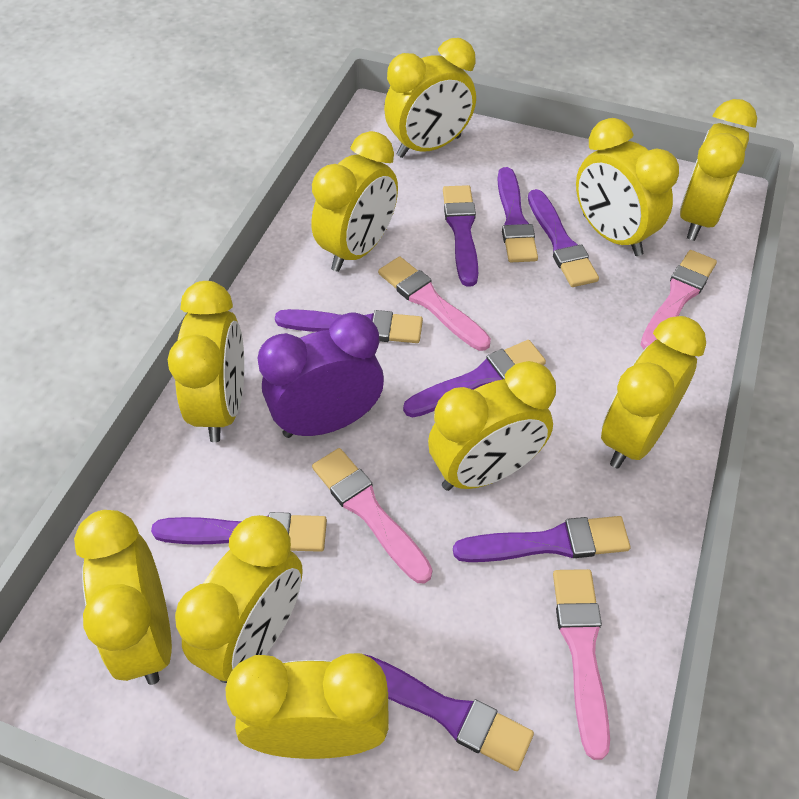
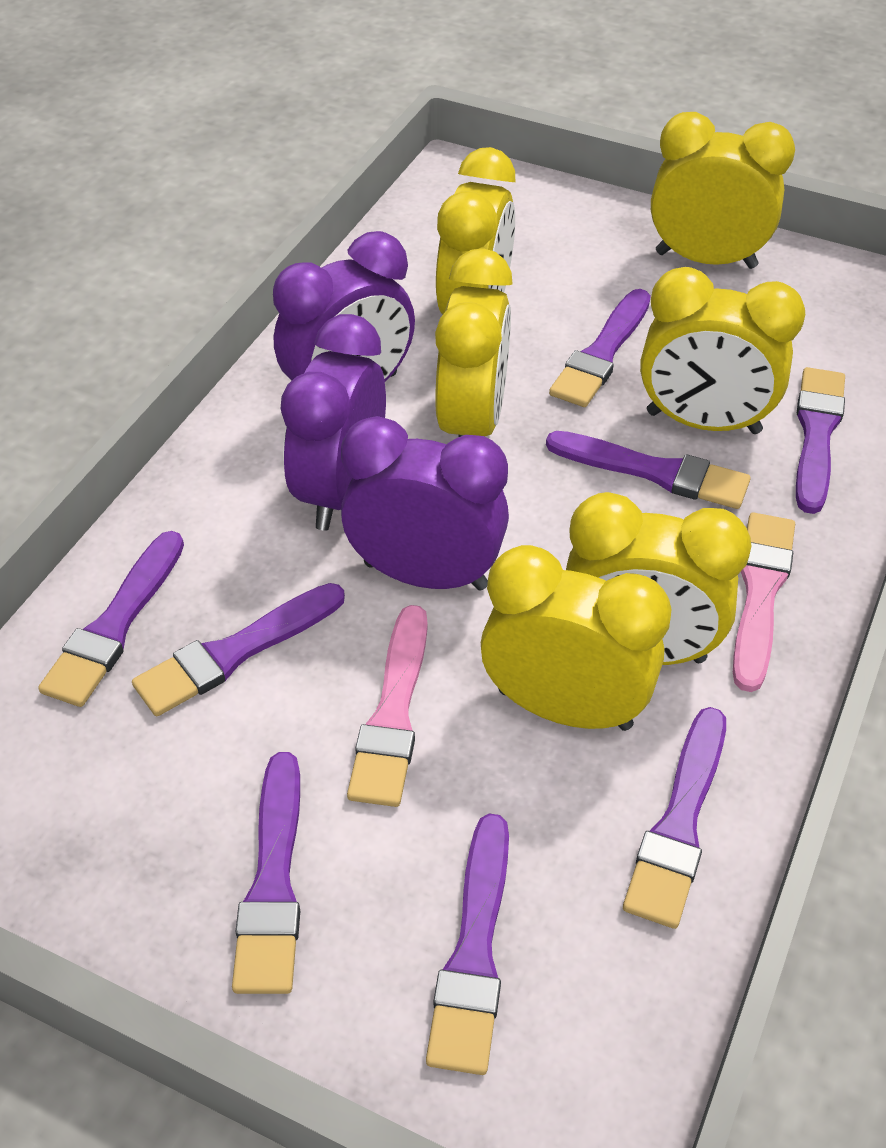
pink brush: [312,448,432,583] [378,256,491,351] [553,569,610,760] [640,250,717,350] = 4 -> [347,605,428,807] [733,512,795,692] = 2
purple clock: [257,312,384,438] = 1 -> [273,231,415,382] [281,314,386,531] [341,416,509,590] = 3
yellow clock: [74,510,172,685] [168,281,244,442] [175,515,303,683] [225,653,389,759] [311,131,398,272] [384,38,476,158] [428,361,556,491] [576,118,679,256] [601,316,706,469] [680,99,757,241] = 10 -> [435,248,513,437] [436,147,515,314] [481,545,672,731] [566,492,751,665] [640,267,805,434] [651,112,795,269] = 6

